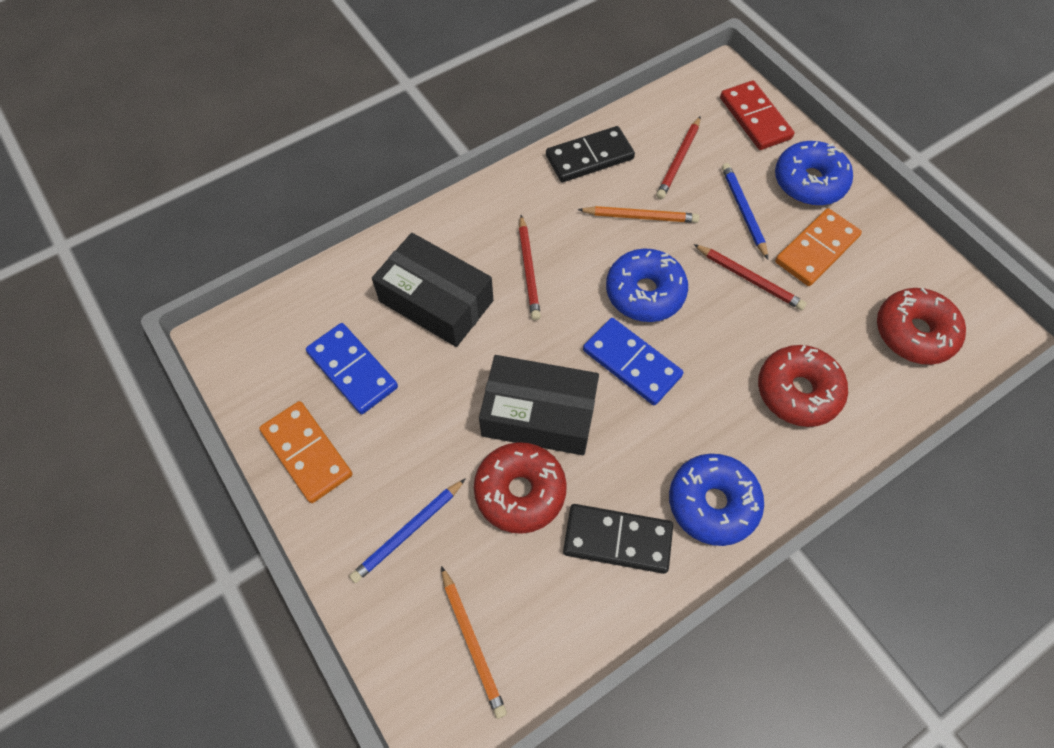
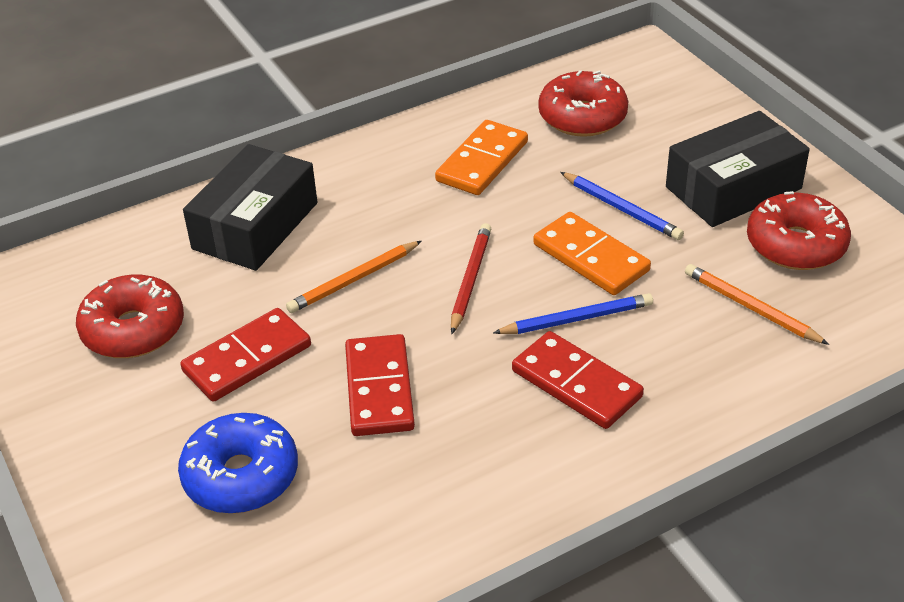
black domino: [546,126,635,182] [563,504,673,574] = 2 -> none = 0
blue domino: [306,323,398,414] [583,318,683,405] = 2 -> none = 0
blue donut: [606,248,688,322] [669,454,764,546] [775,141,853,206] = 3 -> [178,413,298,514] = 1
red domino: [720,81,794,150] = 1 -> [180,308,311,402] [345,334,415,436] [512,331,644,429] = 3
red pencil: [519,215,541,320] [656,117,700,199] [693,244,807,310] = 3 -> [451,223,491,334] = 1

